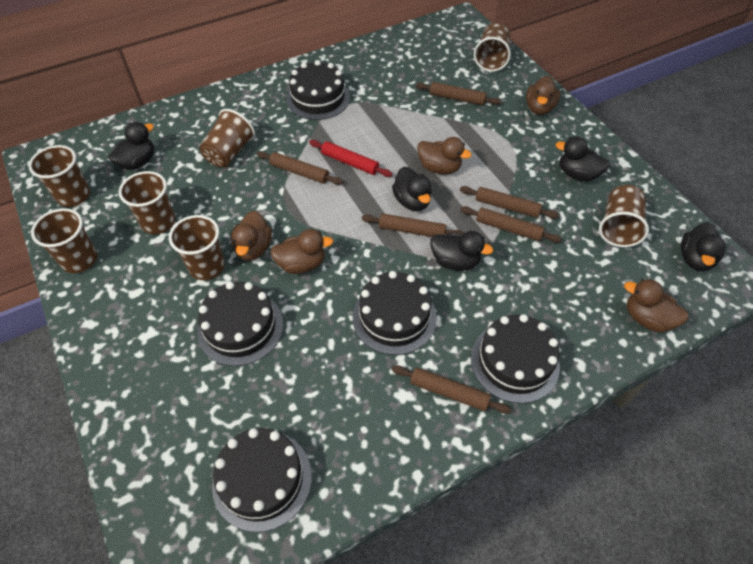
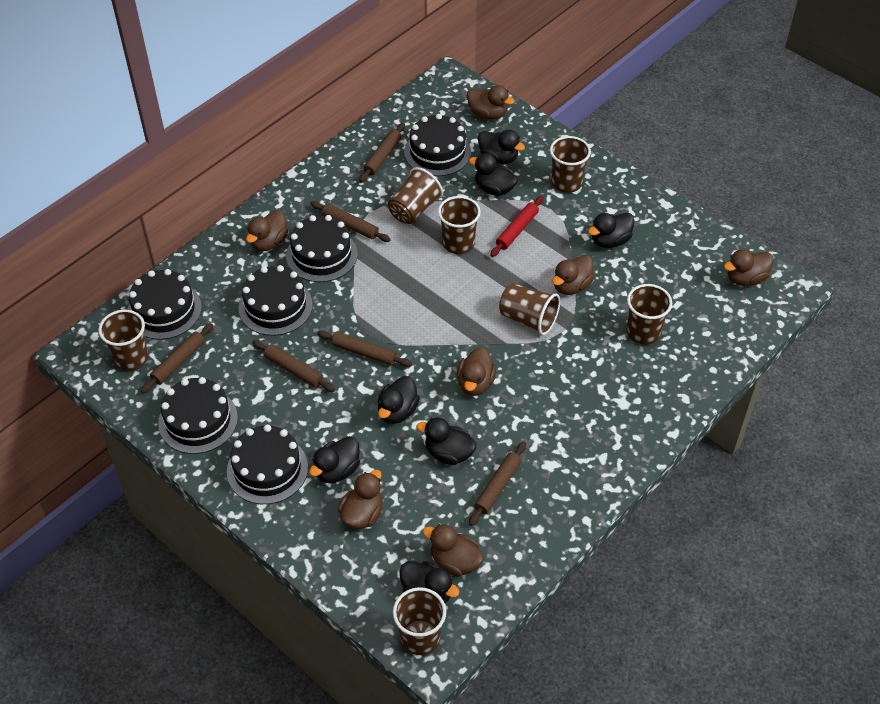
black cake: [198,282,283,366] [212,428,312,532] [286,60,350,120] [353,271,437,355] [471,314,560,403] = 5 -> [127,269,202,340] [158,377,238,454] [227,424,308,504] [238,265,313,336] [286,215,358,282] [404,114,471,176] = 6
black duck: [108,122,154,170] [392,167,432,211] [430,231,493,271] [555,136,610,181] [681,222,725,271] = 5 -> [309,436,360,483] [378,376,420,424] [399,561,460,603] [417,417,477,465] [469,153,518,196] [478,130,525,164] [588,213,634,248] = 7
brown duck: [231,211,272,261] [270,229,333,274] [417,137,472,175] [526,76,560,115] [624,279,689,333] = 5 -> [246,210,288,251] [338,470,383,529] [423,524,484,577] [457,347,497,396] [467,85,515,120] [552,255,594,295] [724,249,774,286] = 7

